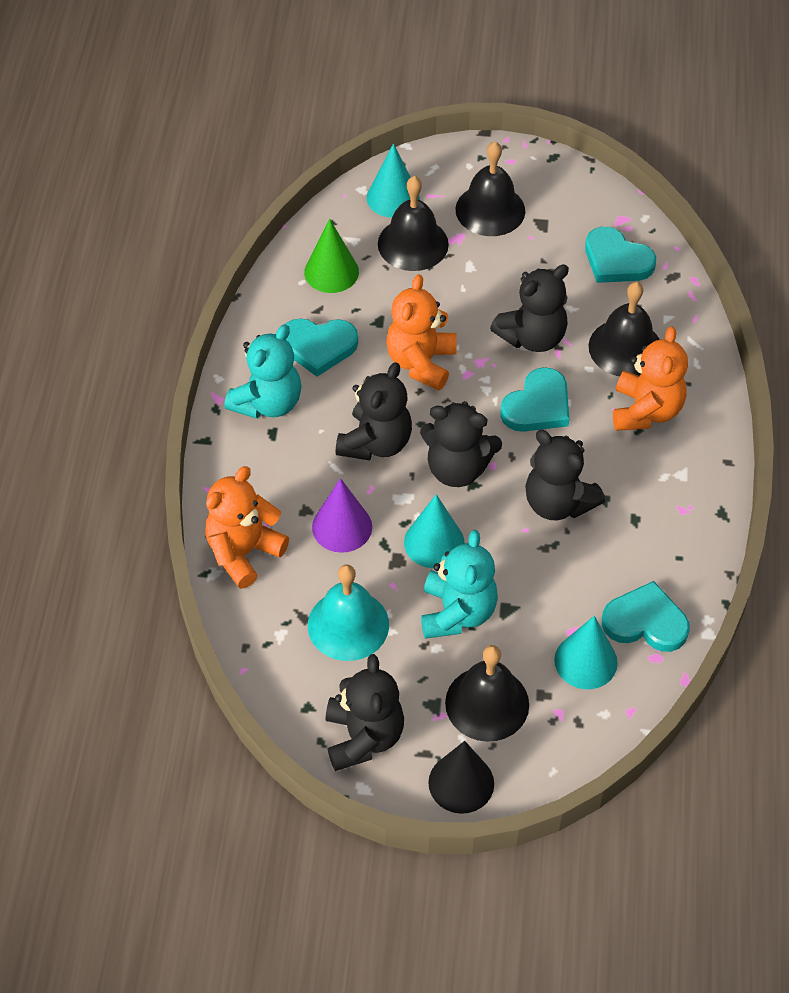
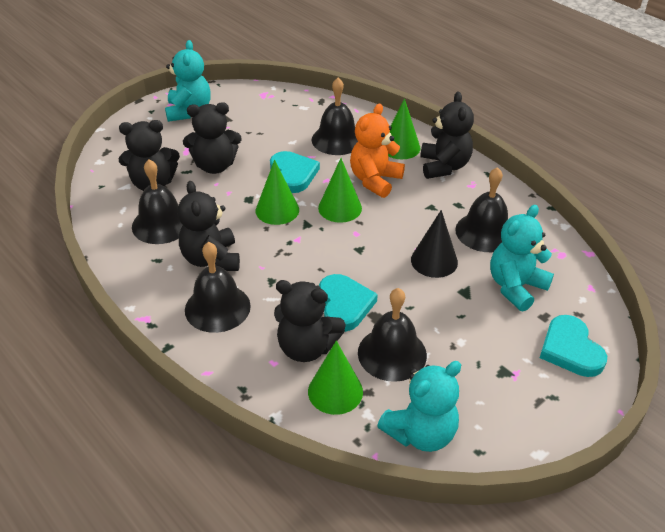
black bell: [378,176,449,271] [445,645,529,742] [455,142,525,236] [588,282,660,376] = 4 -> [132,159,183,244] [185,242,251,333] [312,78,358,155] [358,288,427,382] [455,167,508,252] = 5
green cone: [304,219,359,293] = 1 -> [256,160,299,225] [308,341,363,415] [318,158,362,223] [388,98,420,159] = 4
orange teddy bear: [205,466,289,589] [386,274,457,390] [613,326,688,431] = 3 -> [350,104,405,198] = 1
purple cone: [312,478,372,553] = 1 -> none = 0
turquoise bell: [308,565,389,661] = 1 -> none = 0
turquoise cone: [367,144,420,218] [404,494,464,568] [554,616,618,689] = 3 -> none = 0
turquoise heart: [285,318,358,377] [500,367,569,432] [585,227,656,283] [602,581,690,652] = 4 -> [270,151,320,193] [319,274,378,332] [540,315,607,377] = 3
turquoise teddy bear: [224,324,301,419] [421,530,498,639] = 2 -> [165,40,211,122] [377,361,461,452] [490,205,554,312] = 3

